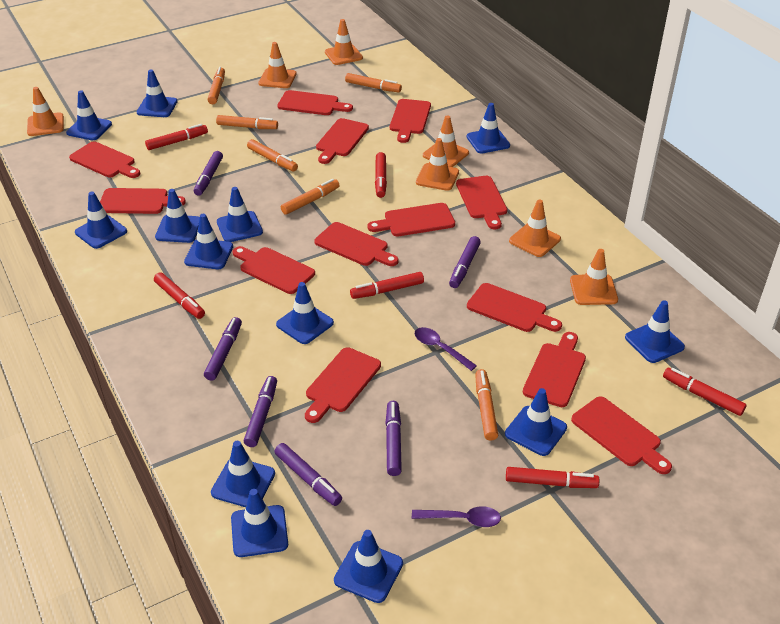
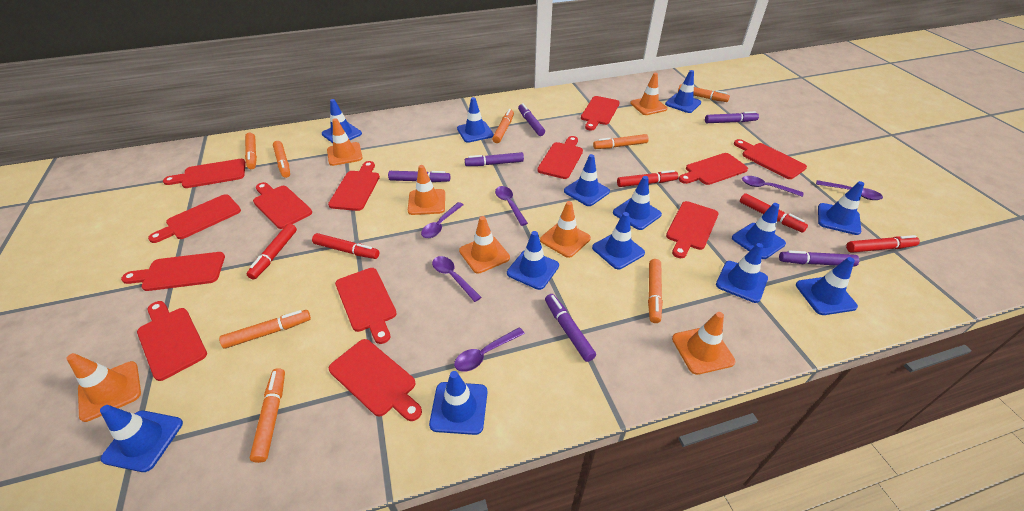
orange marker: [208,67,225,104] [216,115,278,129] [247,139,298,172] [281,179,339,215] [345,73,402,92] [475,369,498,440] = 6 -> [219,310,311,349] [245,133,257,169] [250,368,285,463] [273,141,290,178] [492,109,514,143] [593,134,649,149] [648,259,663,323] [678,84,730,102] = 8
purple spoon: [412,506,501,527] [415,327,477,371] = 2 -> [421,202,463,238] [432,256,482,302] [454,327,525,372] [495,186,528,226] [742,176,804,197] [816,180,883,200] = 6
red marker: [145,124,208,150] [154,272,205,319] [350,272,424,299] [375,152,387,198] [506,467,599,488] [663,368,747,416] = 6 -> [247,224,297,279] [312,233,379,259] [617,170,678,187] [740,193,808,232] [846,235,920,253] = 5

